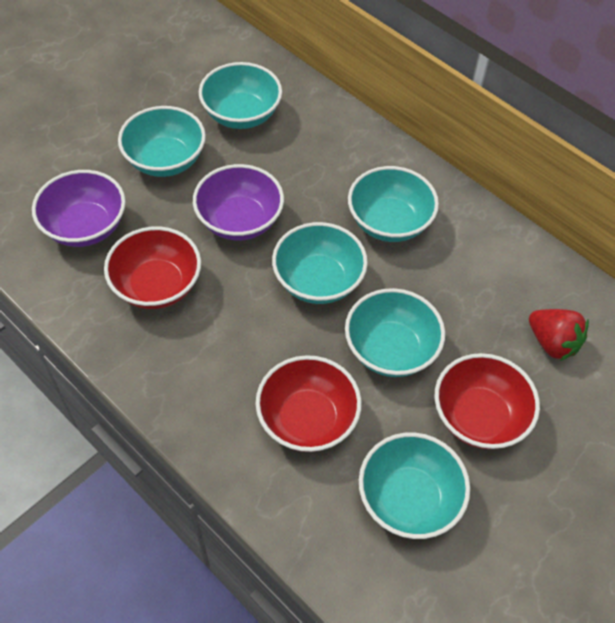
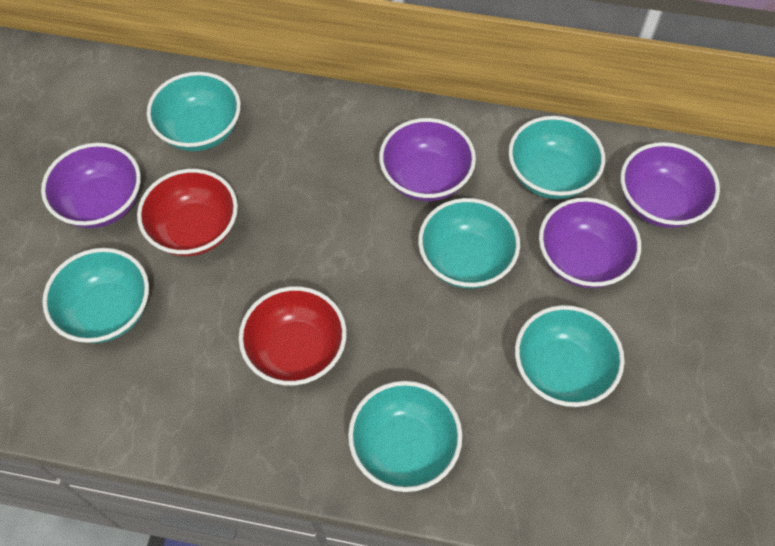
purple bowl: [32,170,126,247] [193,164,284,241] = 2 -> [41,143,141,228] [379,118,476,201] [539,198,641,288] [621,142,720,228] = 4
red bowl: [104,226,201,309] [256,355,361,452] [435,353,540,449] = 3 -> [137,169,238,256] [239,286,347,385] = 2
red strawberry: [529,309,589,361] = 1 -> none = 0

